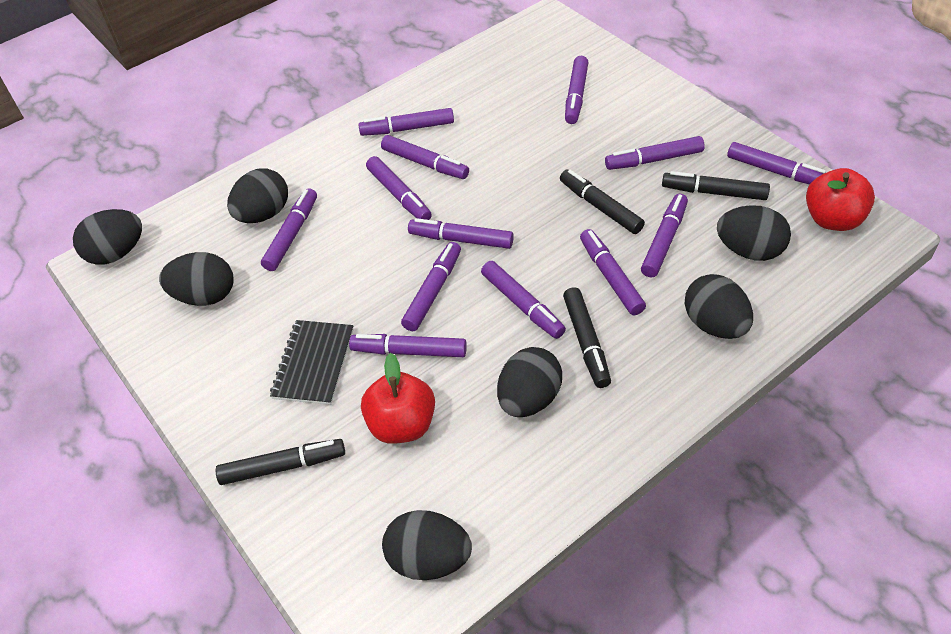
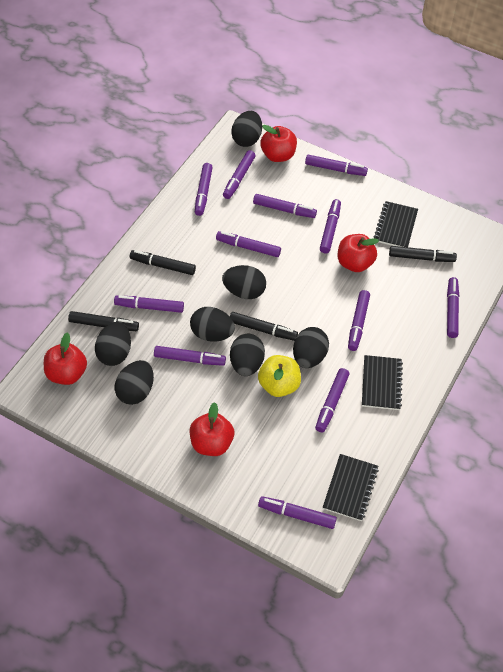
black notebook: [270,320,354,405] = 1 -> [323,454,379,521] [362,355,403,410] [373,201,418,247] = 3
purple marker: [261,188,317,271] [349,334,467,357] [359,108,454,136] [366,156,432,220] [381,135,469,179] [401,242,461,331] [408,218,514,249] [481,261,566,339] [565,56,588,124] [580,229,646,315] [605,136,705,170] [641,194,688,278] [727,142,826,184] = 13 -> [114,295,184,313] [154,346,226,366] [195,163,213,216] [216,231,281,257] [223,150,256,199] [253,194,317,218] [258,496,337,529] [305,155,368,176] [315,368,350,432] [320,199,341,254] [348,290,370,351] [447,277,459,338] = 12
red apple: [361,353,435,444] [806,168,875,231] = 2 -> [44,333,87,385] [190,402,234,456] [260,125,297,162] [338,234,379,272] = 4
yellow apple: none = 0 -> [258,355,301,397] = 1

